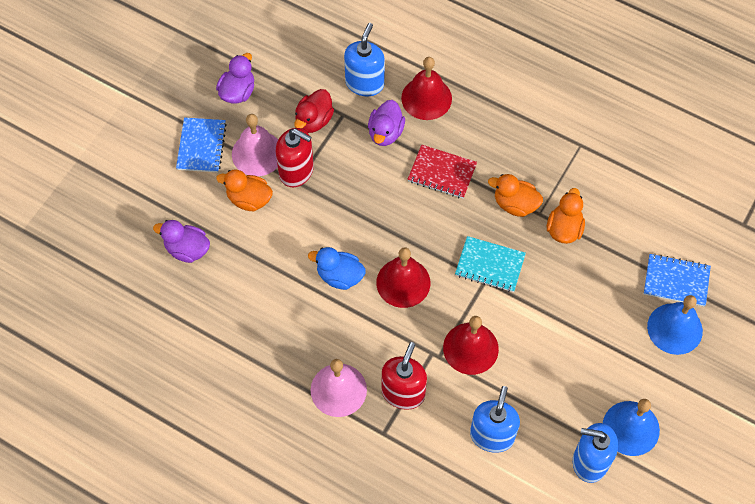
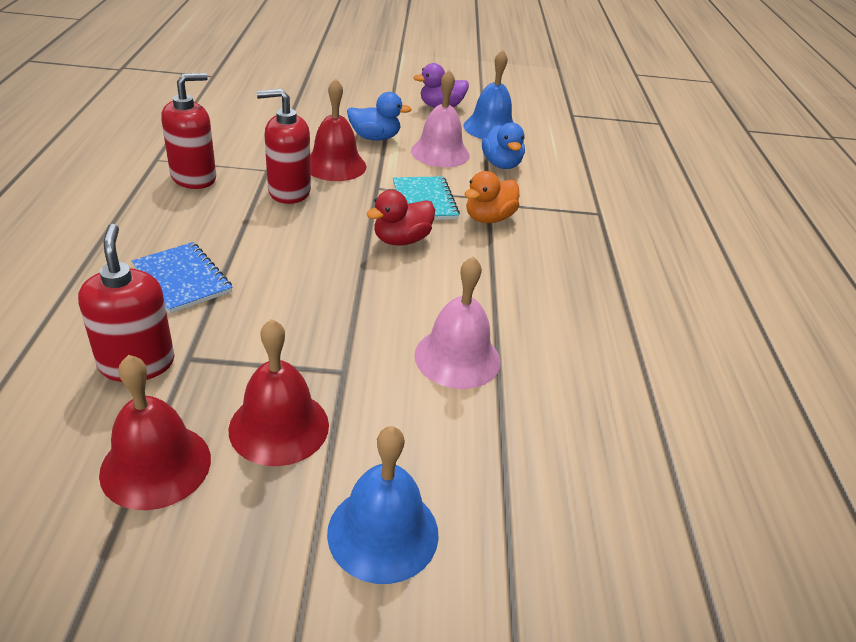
blue duck: [308,247,366,290] = 1 -> [347,92,412,141] [482,123,525,169] = 2
blue notebook: [176,117,227,172] [644,254,711,307] = 2 -> [132,242,233,314] = 1
blue soap dispenser: [344,23,385,96] [470,386,520,453] [573,423,618,483] = 3 -> none = 0
orange duck: [216,169,273,211] [488,174,543,217] [547,188,585,244] = 3 -> [464,171,520,223] = 1
purple duck: [153,220,210,263] [216,53,254,104] [368,100,405,146] = 3 -> [413,63,469,108] = 1
red notebook: [408,145,477,199] = 1 -> none = 0
red soap dispenser: [276,128,314,187] [382,342,427,410] = 2 -> [78,224,175,382] [161,73,216,189] [257,89,311,204] = 3

